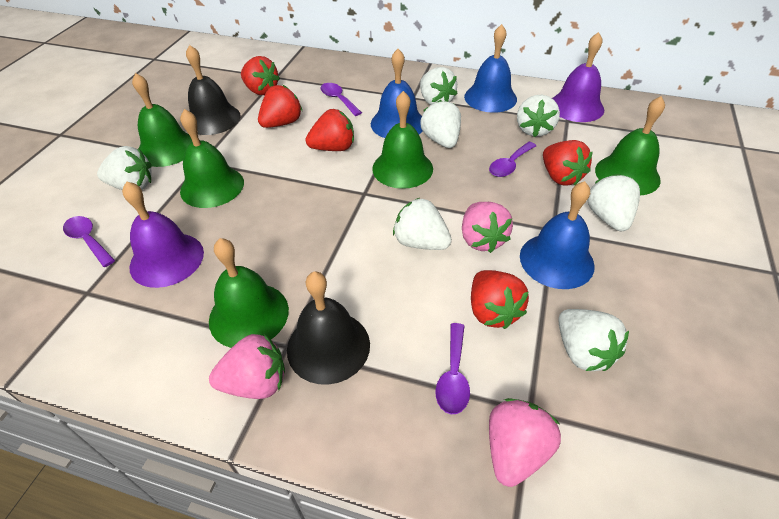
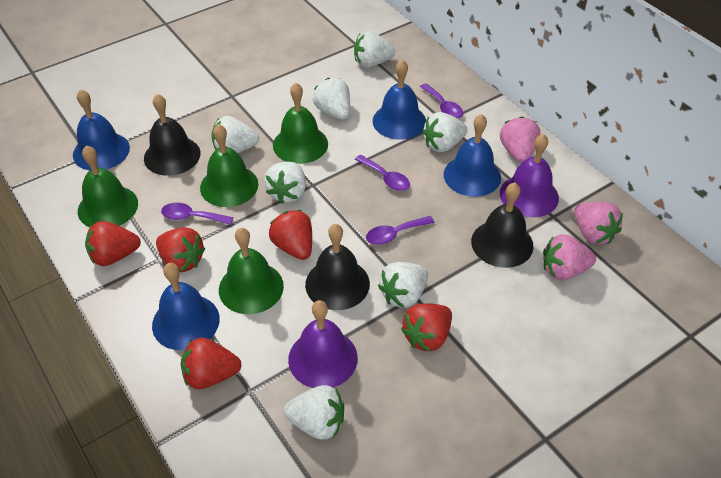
black bell: [186,45,241,135] [287,271,370,385] = 2 -> [144,94,200,176] [305,224,370,310] [471,183,533,268] = 3
blue bell: [371,49,422,138] [464,24,517,113] [520,181,595,289] = 3 -> [73,90,130,170] [152,263,220,350] [373,59,426,140] [444,114,501,197] = 4
green bell: [132,73,192,167] [180,109,244,208] [209,238,289,348] [372,91,433,189] [595,96,665,196] = 5 -> [78,145,138,227] [200,124,258,207] [219,228,284,314] [273,83,328,164] = 4

